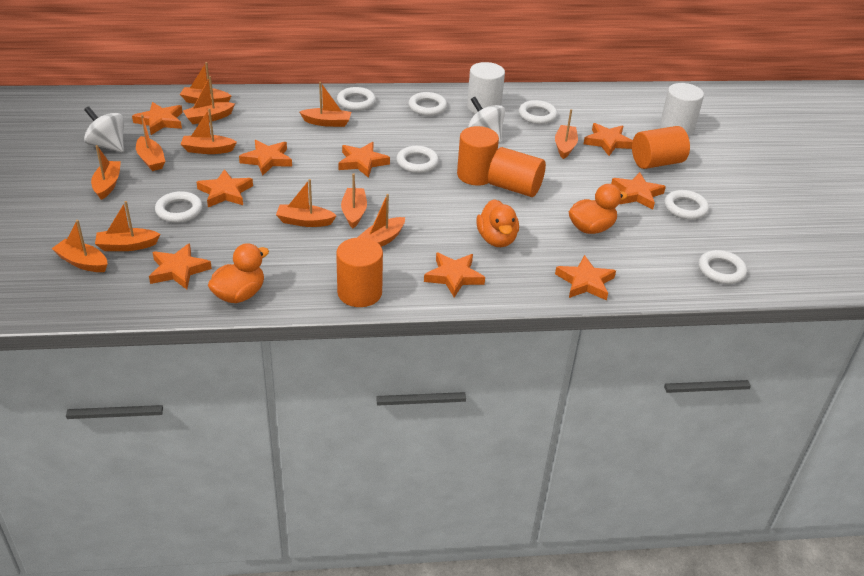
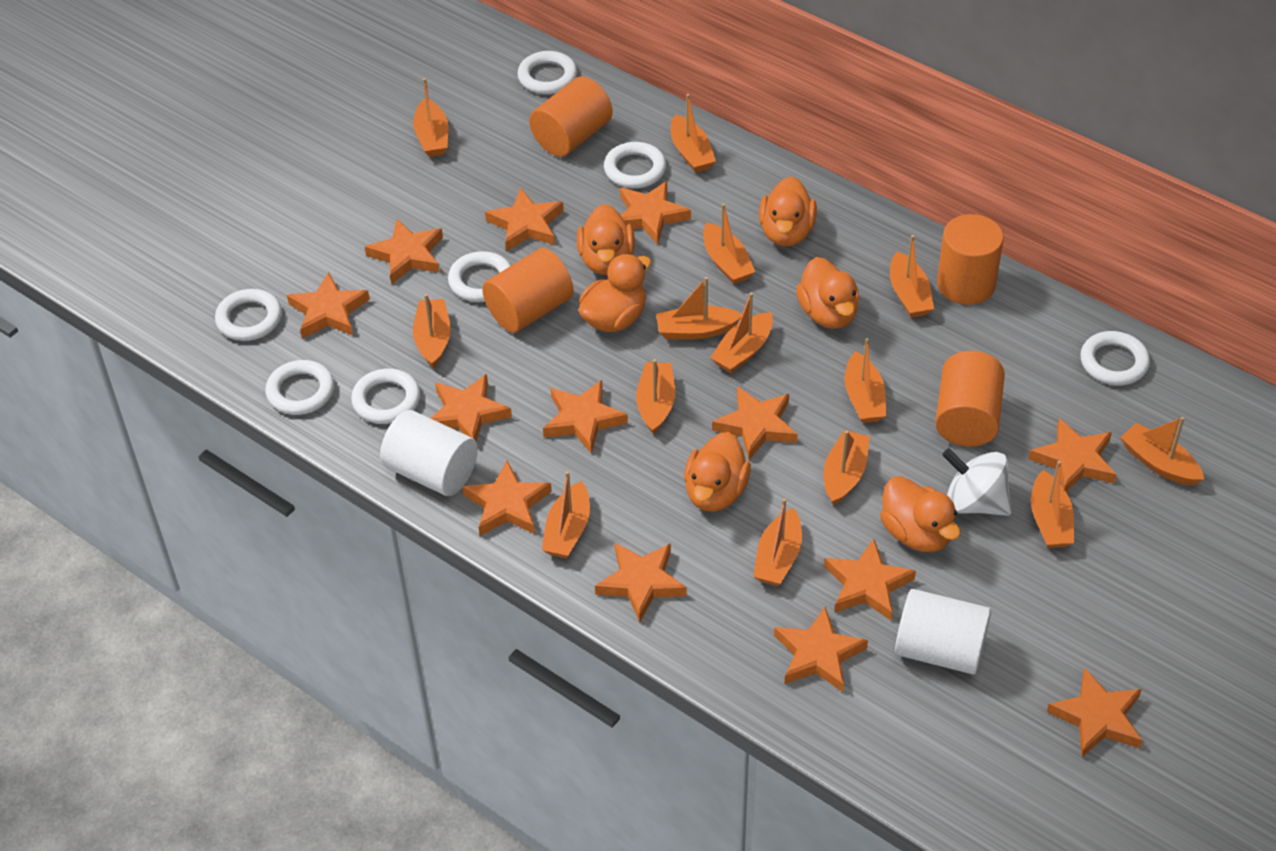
orange boat: [51,220,107,272] [91,145,121,200] [95,201,160,251] [136,114,165,171] [180,62,231,104] [180,108,237,154] [183,76,235,124] [276,179,337,227] [300,82,351,127] [341,174,367,228] [357,194,405,247] [555,109,578,159] = 12 -> [413,78,448,157] [413,294,451,368] [542,471,590,558] [636,359,675,435] [656,277,742,340] [671,94,716,173] [703,203,755,284] [710,293,773,373] [754,498,802,586] [823,430,870,506] [845,338,886,423] [890,235,934,318] [1031,461,1074,548] [1120,417,1205,486] = 14
orange duck: [208,243,269,303] [476,199,519,247] [569,184,628,234] = 3 -> [577,204,635,275] [579,254,651,332] [684,432,751,512] [759,176,817,246] [796,257,859,329] [880,476,960,552] = 6
orange star: [132,102,183,135] [149,243,212,289] [197,169,253,207] [239,140,292,176] [338,142,390,178] [424,252,485,298] [555,255,616,301] [584,123,633,156] [611,172,666,210] = 9 -> [287,272,370,338] [365,219,443,284] [431,374,512,441] [463,461,552,536] [485,187,563,251] [543,380,628,454] [595,543,687,622] [620,181,691,244] [712,386,798,460] [774,607,868,692] [824,539,916,620] [1028,418,1117,492] [1047,668,1142,758] = 13
white spinning top: [84,106,124,152] [467,97,505,143] = 2 -> [942,448,1012,516] = 1

